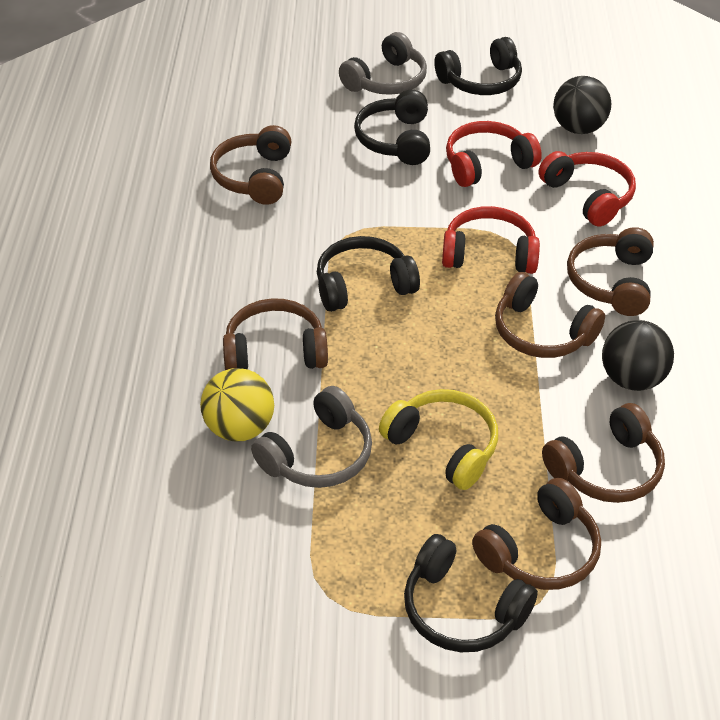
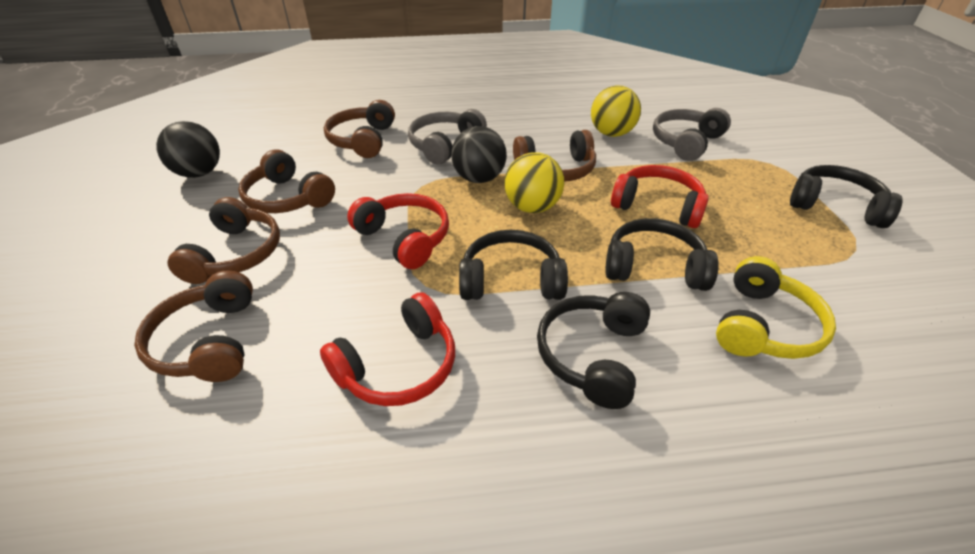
brown headphones: [210,125,291,205] [223,298,328,370] [472,478,601,590] [495,272,605,358] [542,403,665,503] [567,227,654,316] = 6 -> [134,270,253,382] [167,197,280,284] [238,149,335,213] [324,100,395,158] [513,130,596,181] = 5
yellow ball: [200,368,274,442] = 1 -> [504,152,564,213] [591,85,641,137] = 2

